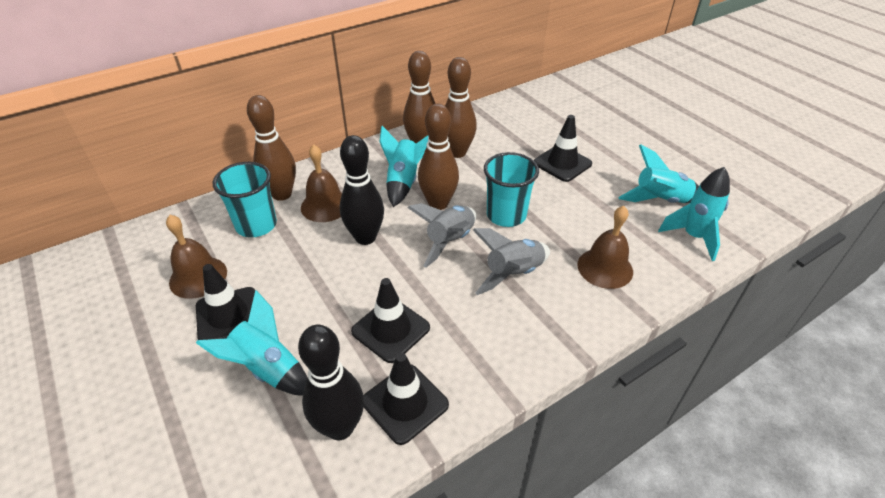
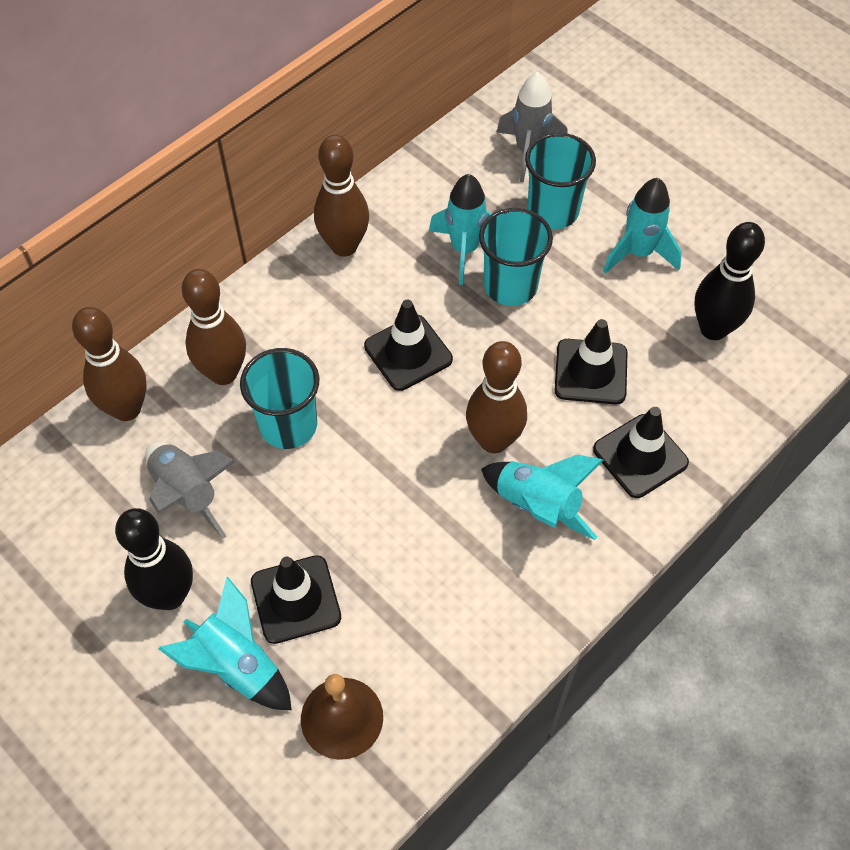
brown bell: [166,215,227,299] [301,144,342,222] [577,206,633,289] = 3 -> [301,674,383,760] = 1
turquoise cup: [213,162,277,238] [484,152,539,227] = 2 -> [240,348,320,449] [479,208,553,306] [525,133,596,229] = 3

